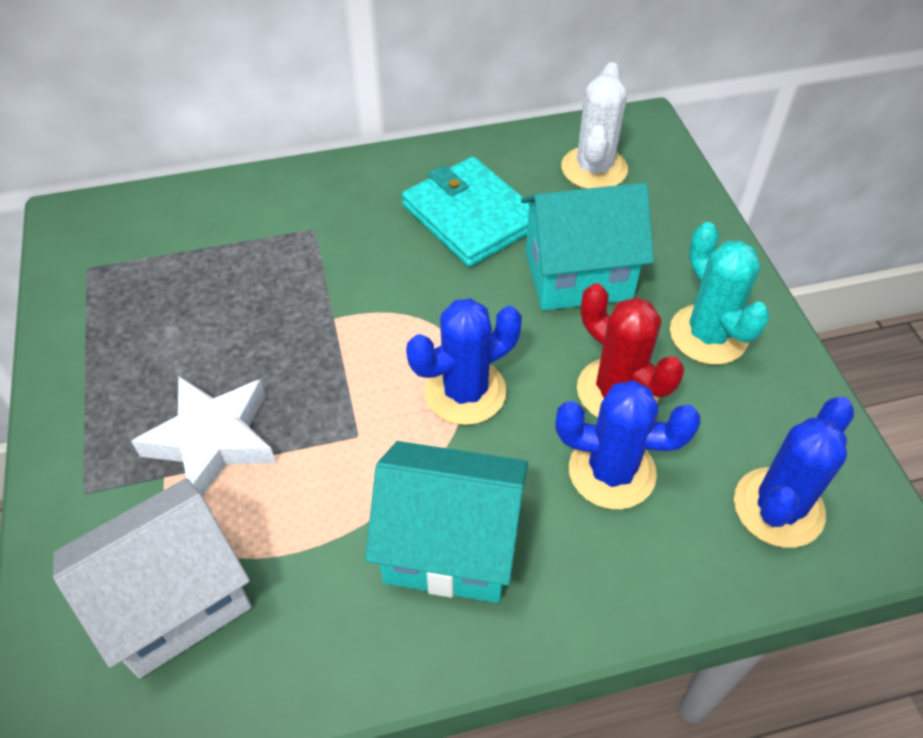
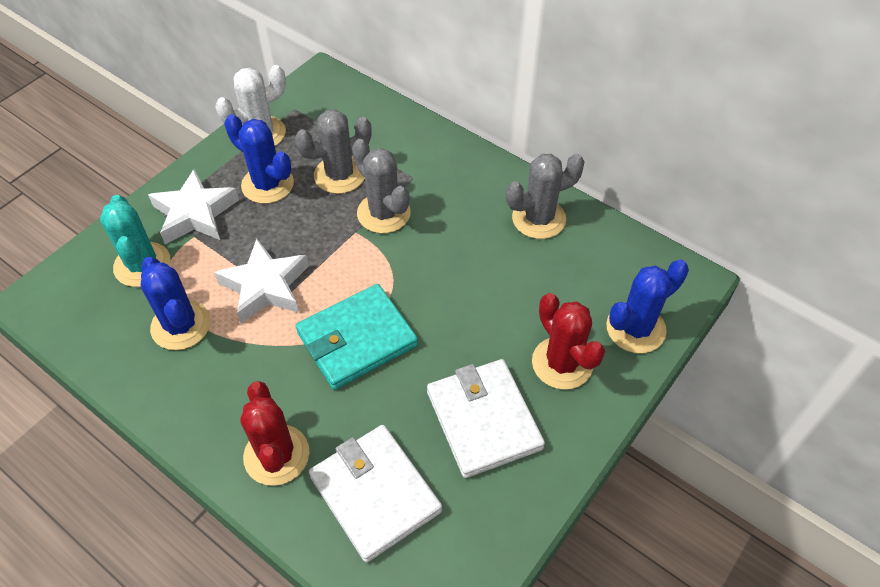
grey cactus: none = 0 -> [295,109,372,194] [352,139,411,233] [506,154,585,239] = 3
red cactus: [577,283,684,418] = 1 -> [240,381,309,486] [532,293,605,390] = 2
turquoise house: [365,441,528,603] [521,183,654,310] = 2 -> none = 0
white house: [53,478,252,678] = 1 -> none = 0
white star: [131,376,276,496] = 1 -> [148,169,239,244] [214,239,309,324] = 2
white wallet: none = 0 -> [309,425,442,563] [427,359,545,478] = 2

